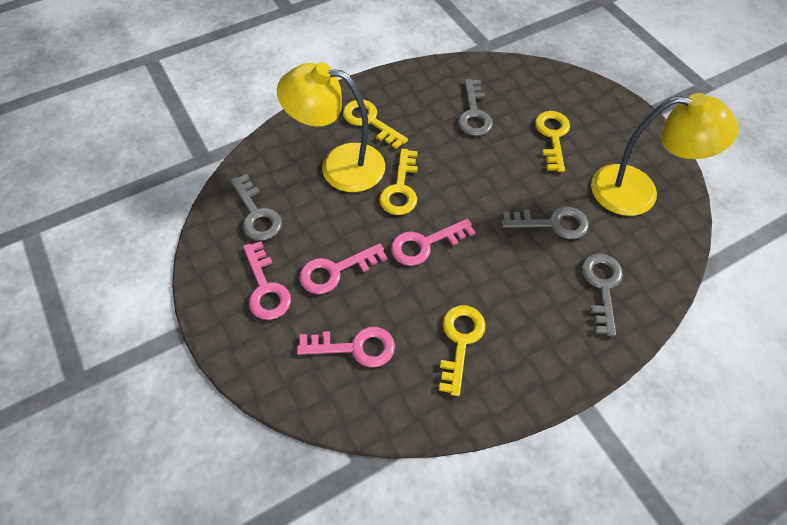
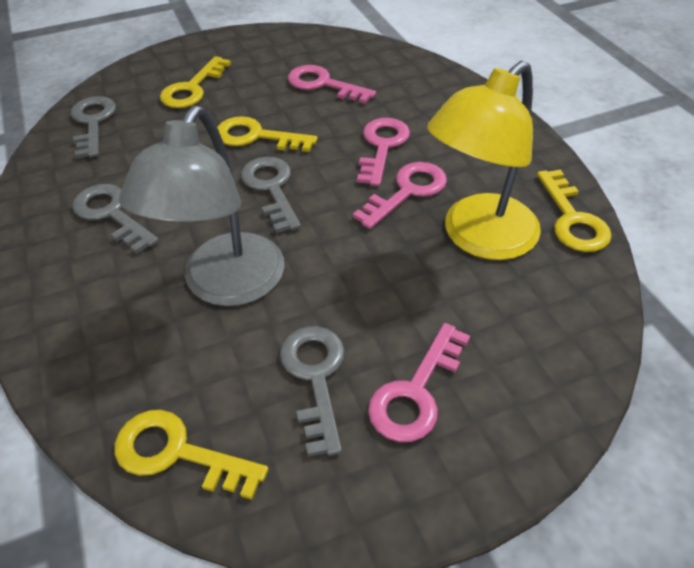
grey lamp: none = 0 -> [119,105,284,306] = 1
yellow lamp: [277,62,385,192] [591,93,739,216] = 2 -> [427,61,541,260] = 1

